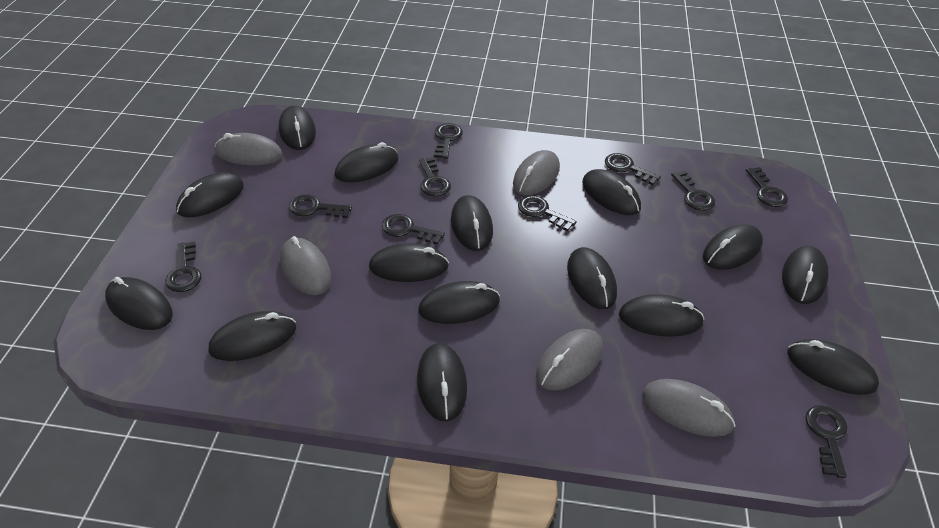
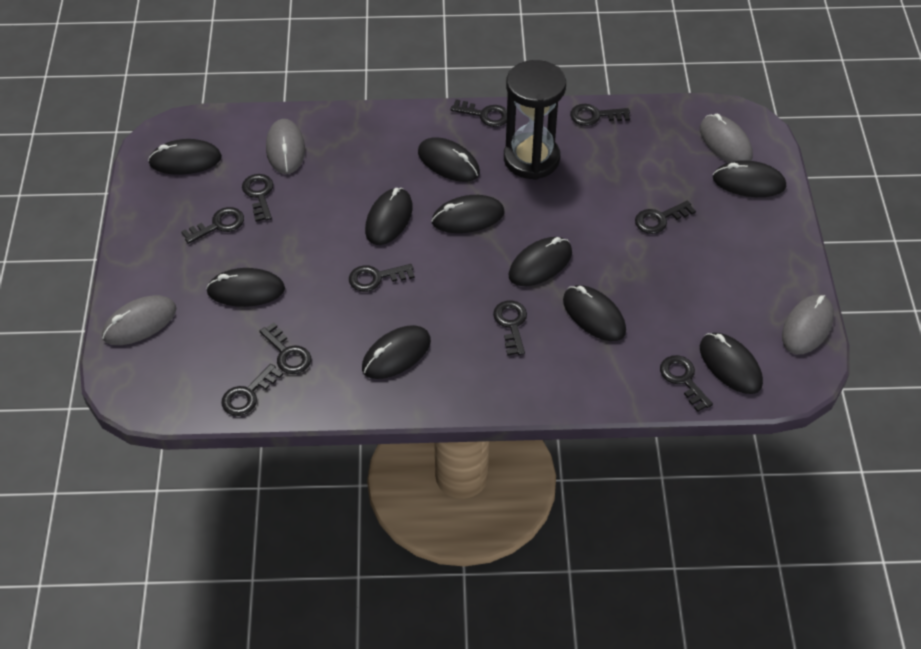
black hourglass: none = 0 -> [504,60,566,180] = 1
black mouse: [105,277,173,330] [176,172,244,217] [209,311,296,361] [279,105,316,150] [335,142,399,182] [369,243,449,282] [417,343,467,421] [418,281,500,324] [451,195,493,251] [567,247,617,309] [582,169,641,215] [619,294,704,337] [703,224,763,269] [782,245,828,304] [787,339,879,395] = 15 -> [148,139,222,175] [206,268,285,307] [362,325,431,379] [365,188,413,245] [418,138,480,182] [432,195,504,233] [509,237,572,286] [563,285,626,341] [700,333,763,394] [713,160,786,197] = 10
grey mouse: [215,133,283,165] [280,236,331,295] [513,150,560,195] [536,329,603,391] [642,379,735,437] = 5 -> [102,295,176,345] [266,119,305,174] [700,114,753,163] [782,295,834,355] = 4

